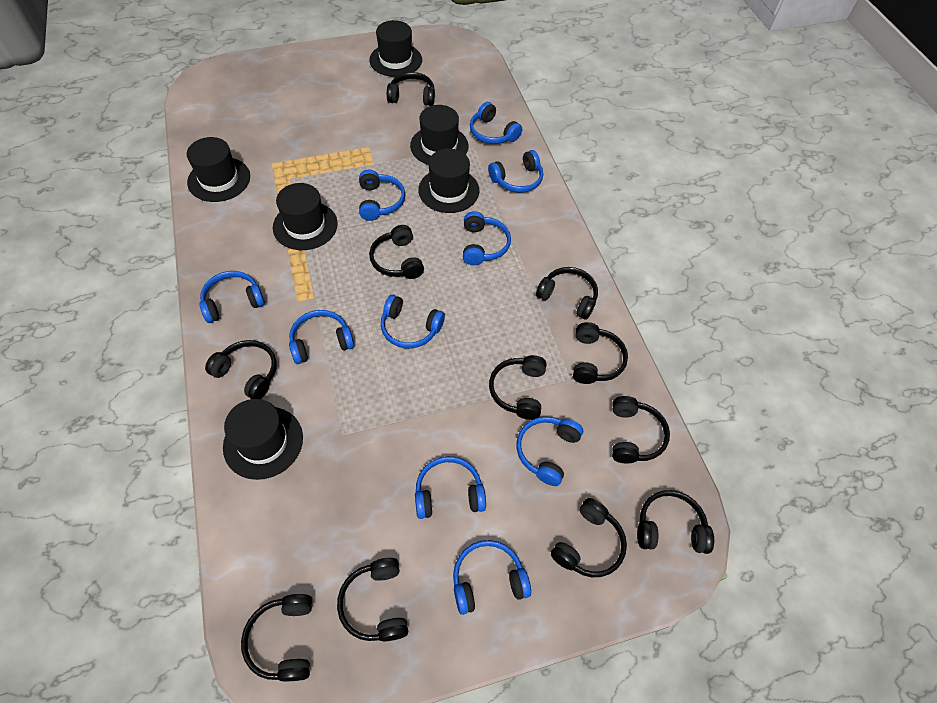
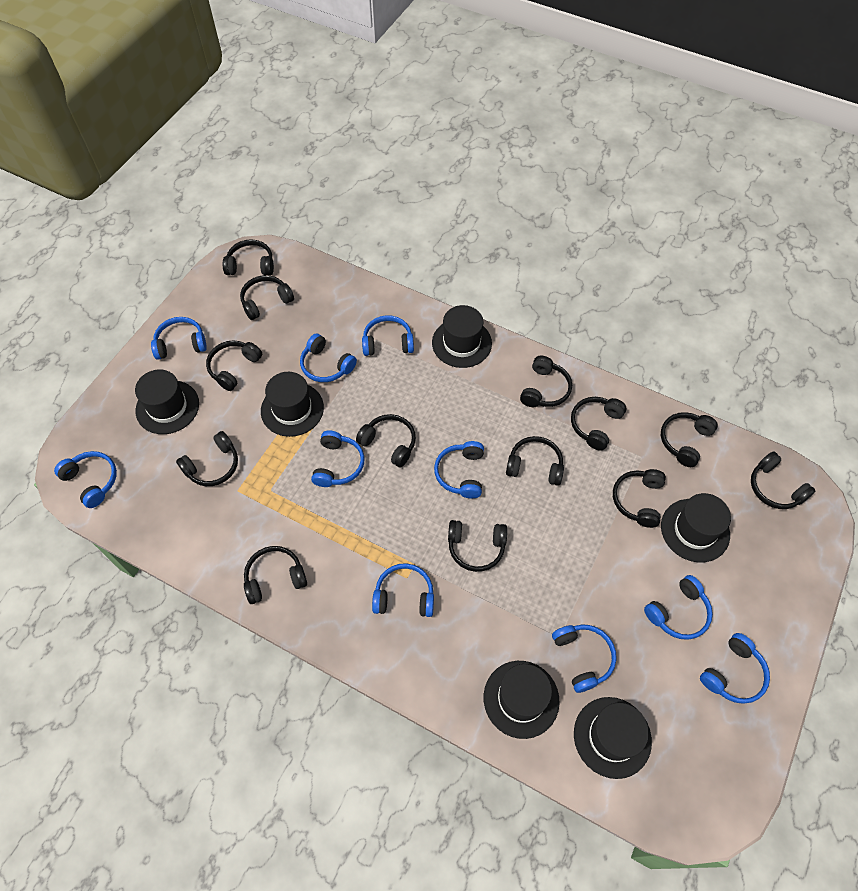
black headphones: [205,340,277,399] [241,594,312,681] [337,558,408,641] [369,225,424,279] [387,72,435,106] [489,355,547,420] [536,267,598,320] [551,498,627,577] [573,322,628,384] [612,396,670,464] [637,490,714,554] = 11 -> [176,431,238,486] [206,341,262,391] [223,239,274,275] [240,275,294,320] [244,546,307,604] [356,414,416,468] [448,520,507,572] [506,436,564,486] [520,356,572,407] [571,397,627,451] [613,469,666,528] [661,412,718,467] [751,451,815,509] = 13

